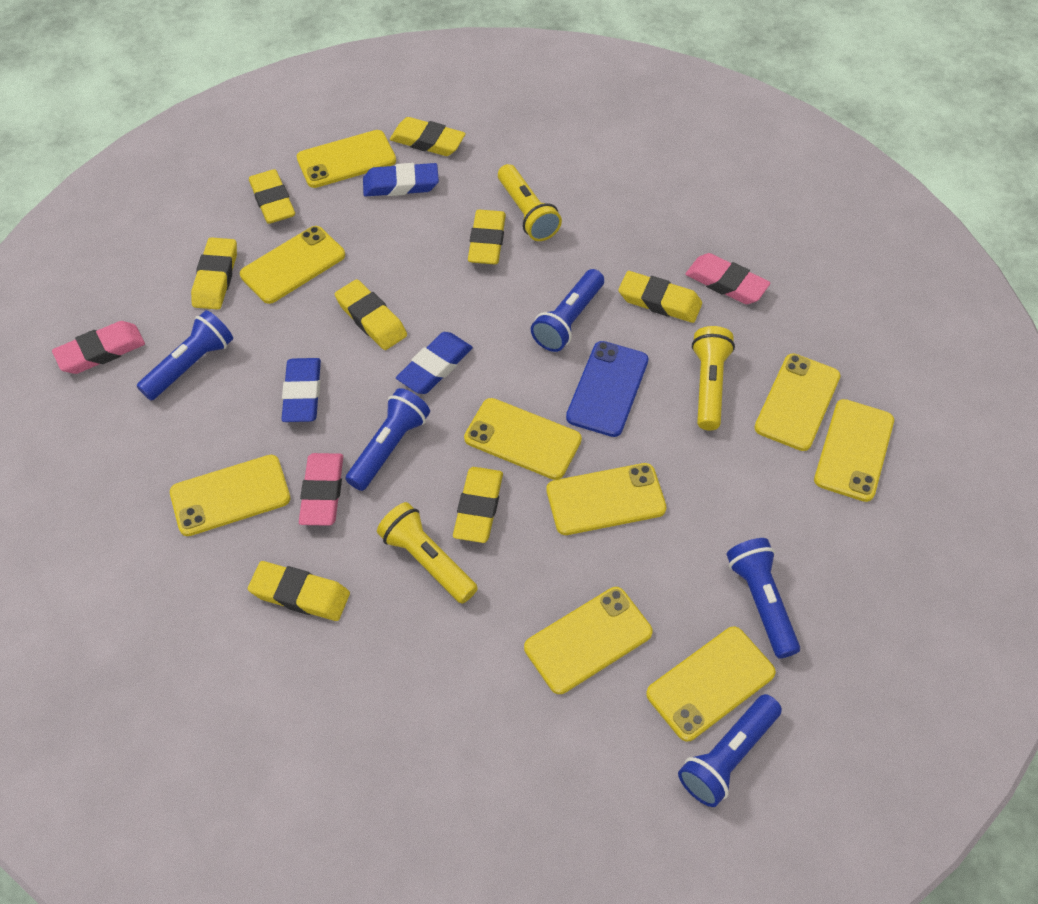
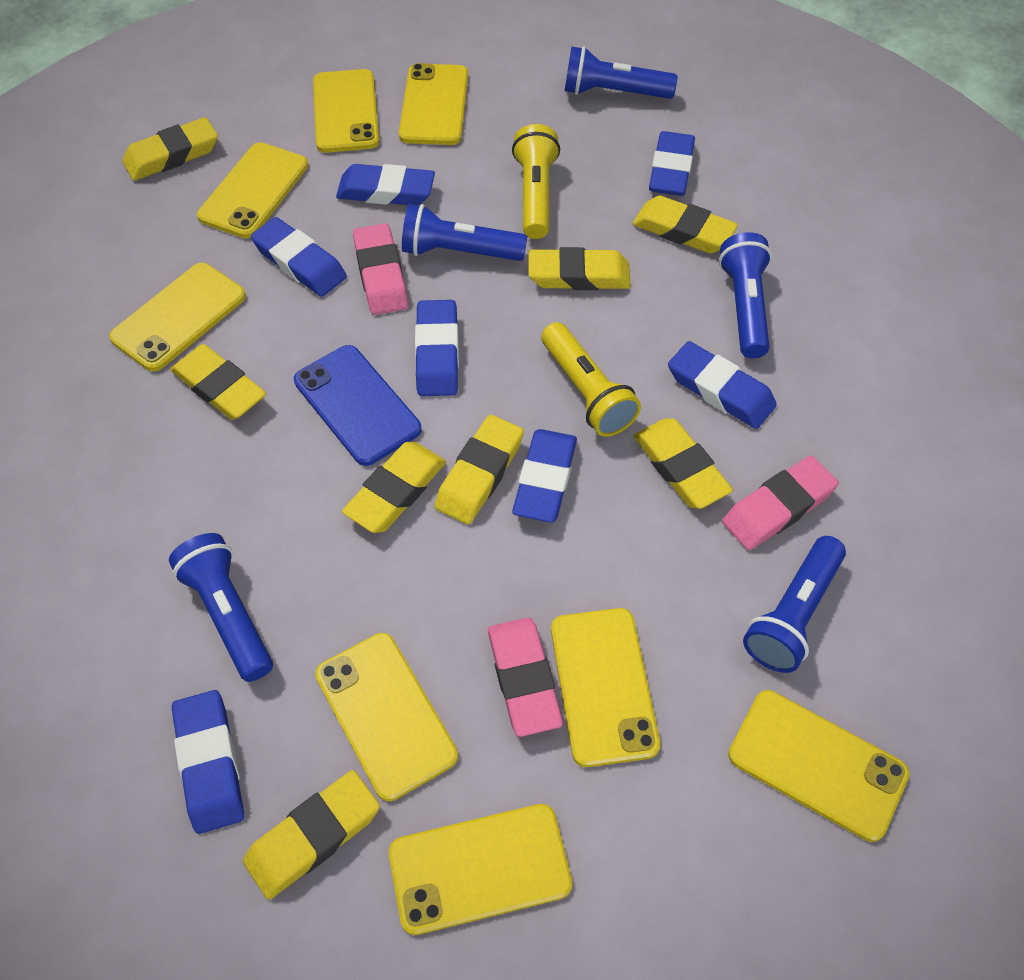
blue eraser: [282,358,321,422] [363,163,439,196] [396,332,473,394] = 3 -> [172,690,244,834] [251,217,347,297] [336,164,435,205] [415,300,459,396] [512,429,577,523] [649,131,695,196] [668,341,777,429] = 7
yellow flashlight: [377,502,478,604] [498,164,562,241] [692,326,735,430] = 3 -> [512,124,560,239] [541,322,641,437] = 2
yellow phone: [170,455,291,536] [240,226,345,304] [297,130,396,188] [464,398,582,480] [524,587,653,694] [546,463,667,535] [646,627,776,741] [754,353,840,451] [814,399,894,502] = 9 -> [109,263,246,372] [197,142,308,238] [313,69,379,153] [315,633,458,801] [389,804,572,935] [399,63,468,145] [551,608,660,767] [728,690,910,842] = 8

